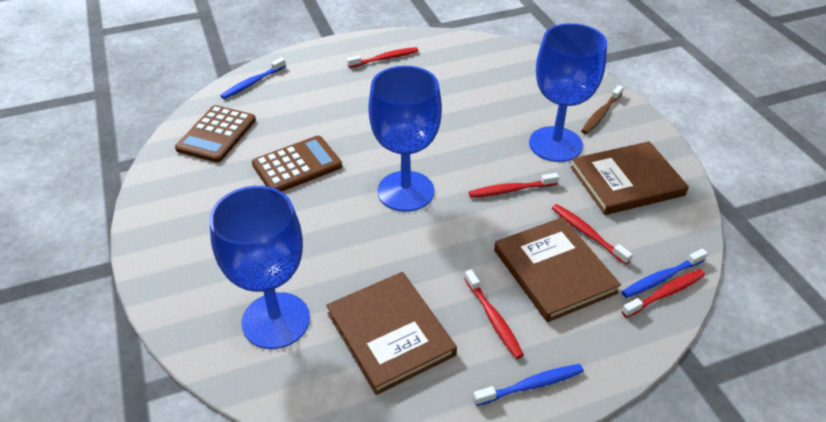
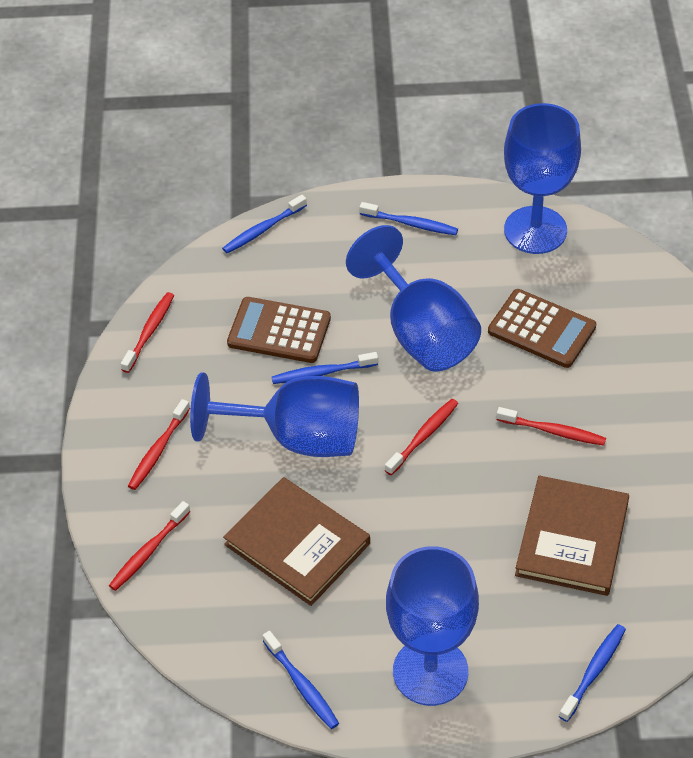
blue goblet: [209,186,310,349] [368,66,442,212] [529,23,607,162] = 3 -> [190,373,359,457] [346,225,481,372] [386,546,479,706] [504,103,581,254] = 4
blue toothbrush: [220,58,286,99] [473,364,584,406] [622,249,708,298] = 3 -> [222,195,307,253] [263,631,339,729] [272,352,378,384] [359,202,458,235] [559,624,626,722] = 5
brown book: [326,272,457,395] [494,217,621,322] [571,141,689,215] = 3 -> [223,477,370,606] [515,475,629,596] = 2
brown toothbrush: [581,85,624,134] = 1 -> none = 0

